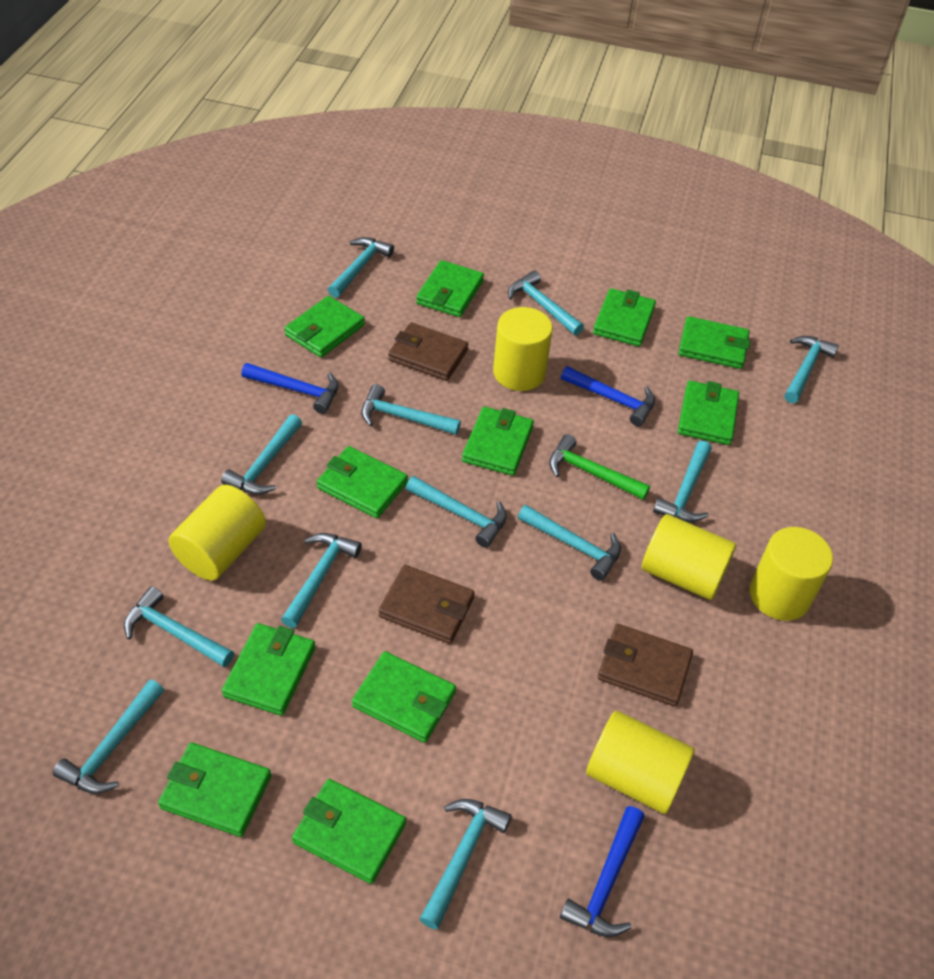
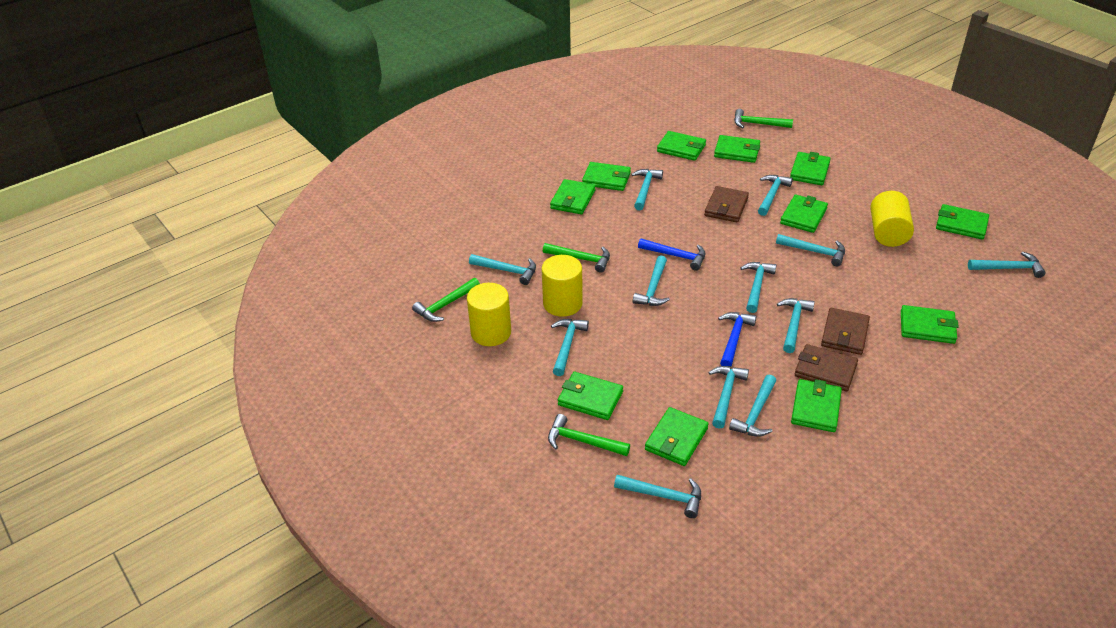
blue hammer: [242,363,339,414] [560,806,645,937] [561,366,655,426] = 3 -> [638,238,705,271] [718,312,757,366] = 2
green hammer: [549,434,650,500] = 1 -> [412,278,480,322] [543,243,610,273] [548,414,630,456] [734,109,793,128] = 4
yellow cylinder: [169,485,266,581] [493,307,553,391] [586,711,695,814] [642,514,736,600] [750,527,833,621] = 5 -> [467,283,511,346] [542,255,583,317] [870,191,914,247] = 3

